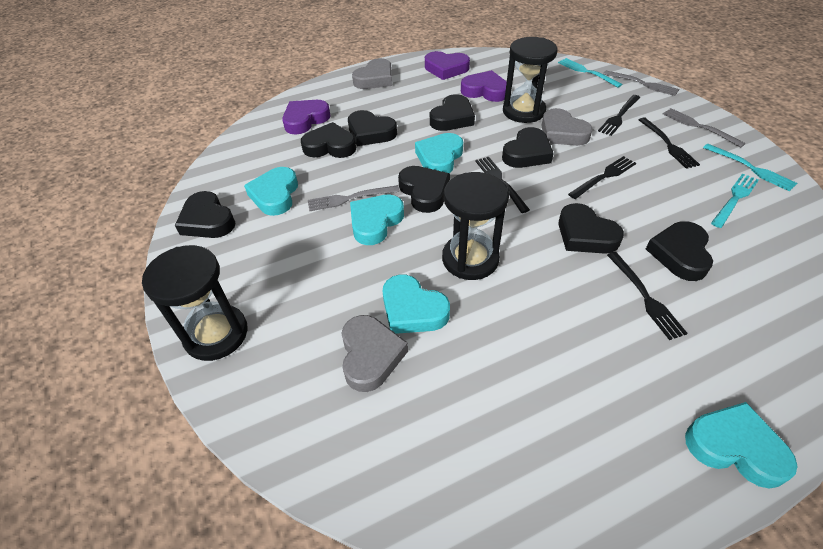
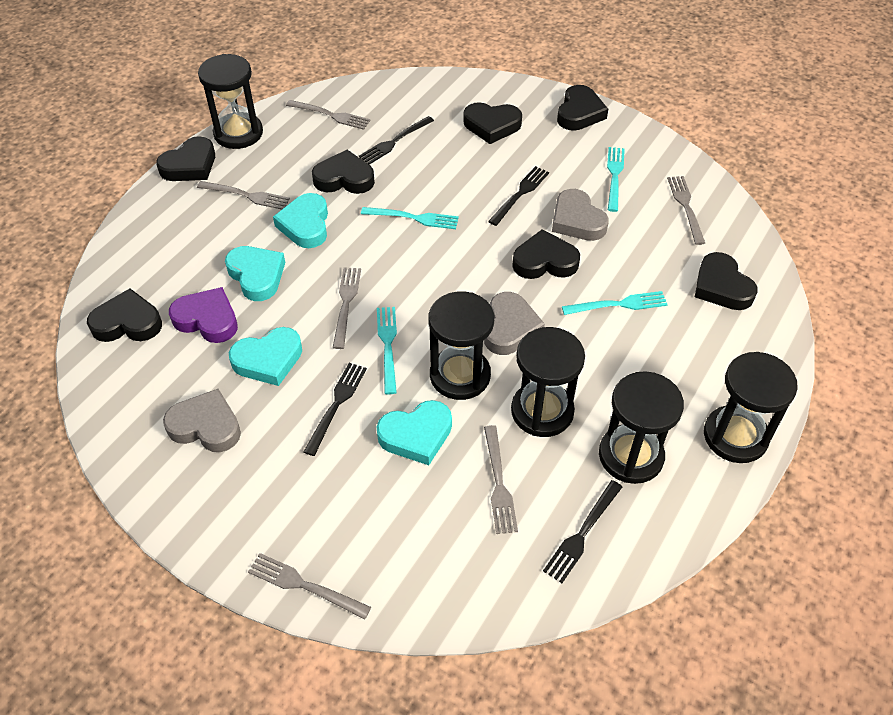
black fork: [475,157,530,213] [568,156,636,199] [598,95,640,136] [607,252,688,340] [639,118,700,169] = 5 -> [304,363,367,456] [359,116,434,165] [488,166,549,226] [543,480,622,583] = 4
black heart: [175,191,236,238] [301,122,356,158] [348,110,397,146] [398,166,450,213] [430,94,475,131] [502,127,554,168] [558,203,624,254] [646,221,713,281] = 8 -> [87,289,162,342] [156,136,215,181] [312,150,375,194] [463,102,522,144] [512,229,580,279] [557,85,608,131] [695,252,757,310] = 7
black hourglass: [142,245,248,361] [442,172,509,280] [503,37,557,123] = 3 -> [198,54,263,149] [428,291,494,400] [511,327,585,437] [599,371,684,484] [704,352,798,463] = 5
grey fork: [308,185,400,211] [603,70,679,96] [663,108,746,148] = 3 -> [197,181,290,210] [248,553,371,620] [286,100,371,130] [333,267,361,349] [484,425,518,534] [667,176,705,245] = 6
purple heart: [282,100,331,134] [425,51,470,80] [461,70,507,102] = 3 -> [169,287,238,343] = 1
turquoise fork: [558,58,622,87] [703,144,797,191] [711,173,759,228] = 3 -> [361,207,459,229] [377,307,397,394] [562,291,668,315] [607,147,625,212] = 4
turquoise heart: [244,167,298,216] [350,195,404,245] [382,275,450,334] [415,133,463,173] [685,402,798,489] = 5 -> [225,246,285,301] [229,327,302,386] [273,193,328,248] [377,400,452,465] = 4

